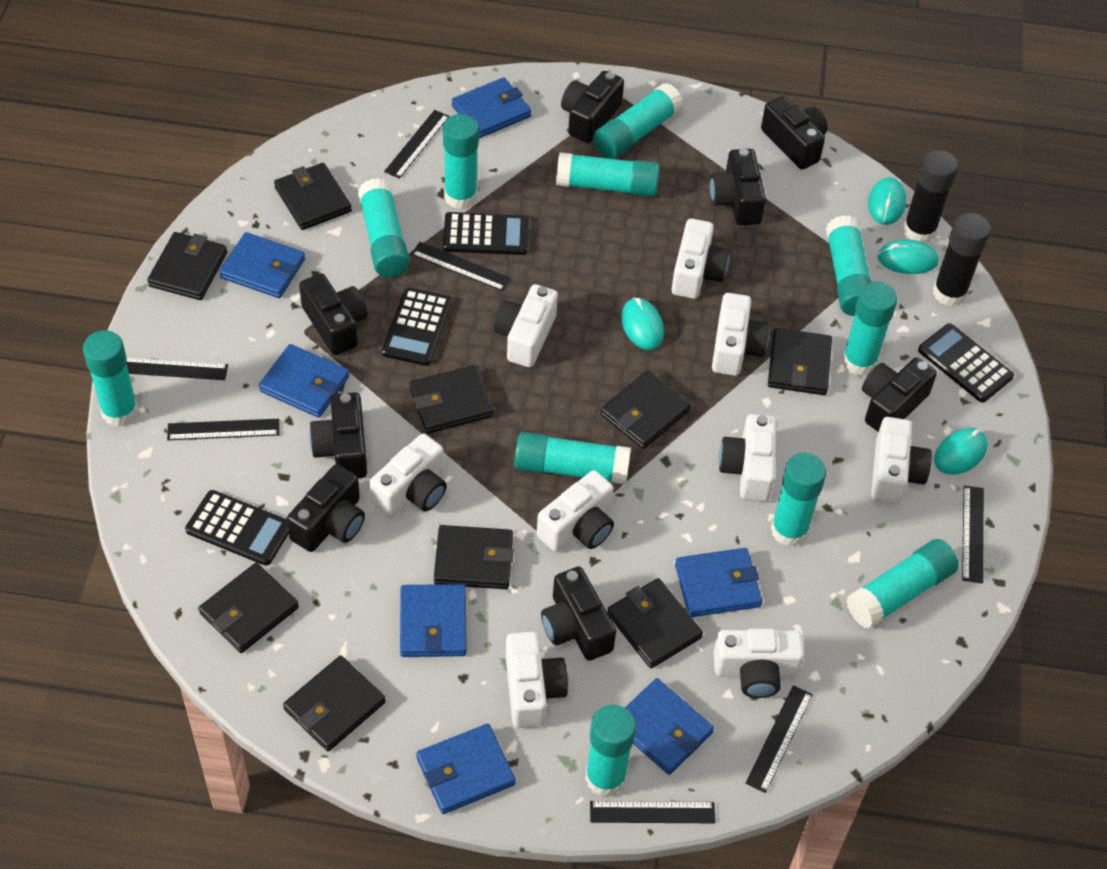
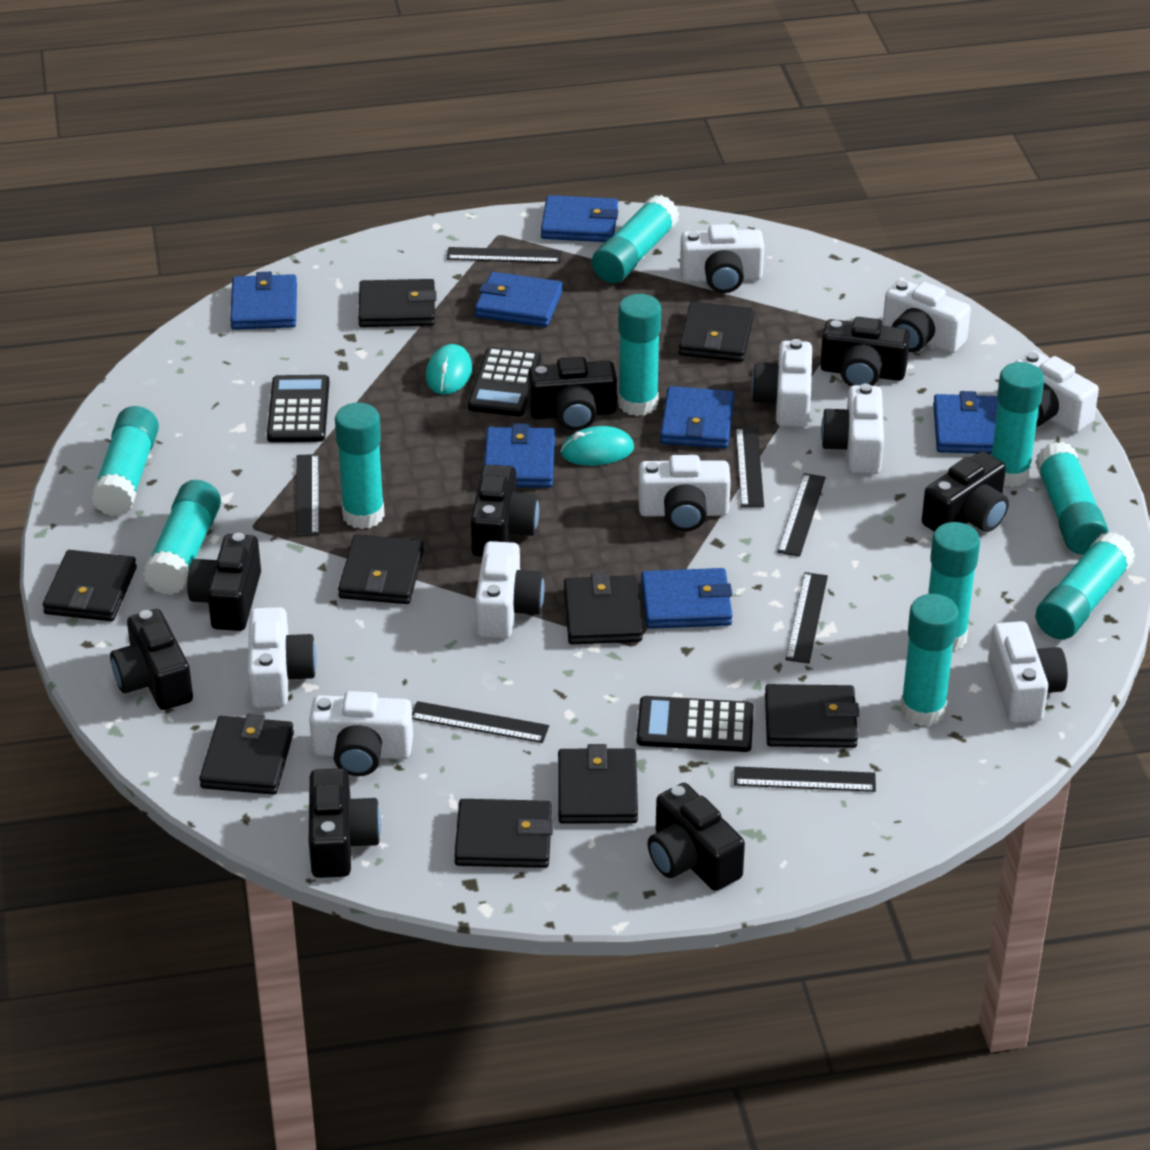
black calculator: [185,490,289,566] [382,287,452,366] [443,212,529,255] [918,323,1014,403] = 4 -> [267,375,329,442] [468,347,541,416] [636,696,754,752] = 3
black glue stick: [903,150,958,243] [933,213,991,307] = 2 -> none = 0
turquoise glue stick: [83,330,139,427] [358,178,410,277] [443,114,479,209] [514,432,631,484] [556,153,660,197] [585,705,636,797] [593,83,683,159] [771,453,827,547] [826,215,872,316] [842,281,897,376] [846,539,959,629] = 11 -> [91,406,159,516] [143,480,221,595] [335,403,385,529] [592,195,679,283] [618,294,661,416] [900,594,959,726] [928,522,980,651] [992,362,1044,487] [1035,442,1109,555] [1035,532,1135,640] = 10
turquoise mouse: [621,298,664,350] [868,177,906,225] [877,240,939,274] [934,428,988,475] = 4 -> [426,344,472,394] [560,426,634,466] = 2
white camera: [370,434,447,517] [494,284,558,367] [505,632,568,728] [537,470,614,552] [672,218,729,299] [712,293,769,376] [713,628,804,698] [719,414,776,501] [871,417,932,504] = 9 -> [248,607,317,708] [309,691,413,776] [475,541,545,639] [638,455,731,531] [680,224,764,293] [751,339,812,427] [821,384,884,474] [883,279,971,353] [988,621,1068,723] [1016,351,1099,433] = 10

